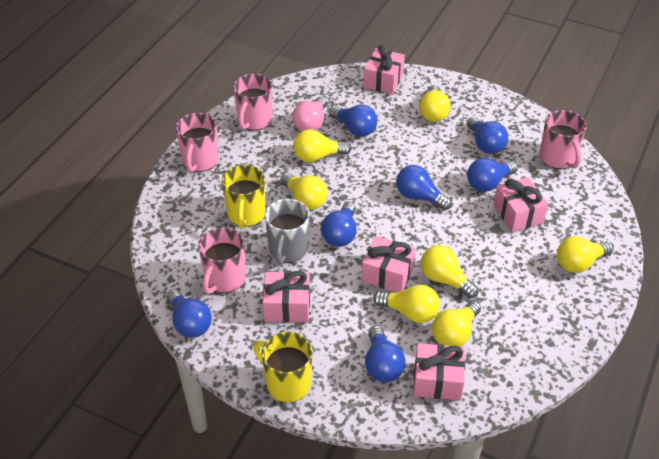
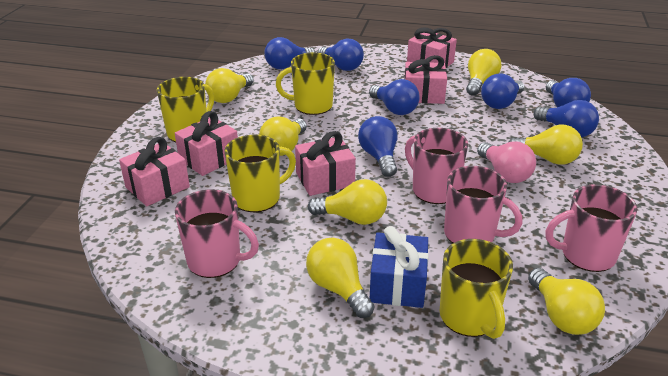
blue gift: none = 0 -> [370,226,429,308] = 1
grey mug: [265,199,310,265] = 1 -> none = 0
yellow mug: [222,165,265,229] [253,332,313,403] = 2 -> [157,77,214,142] [224,135,296,212] [276,52,335,115] [440,239,513,339] = 4

